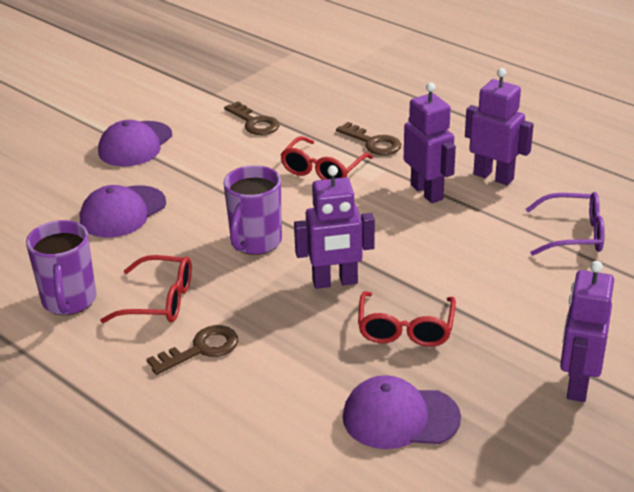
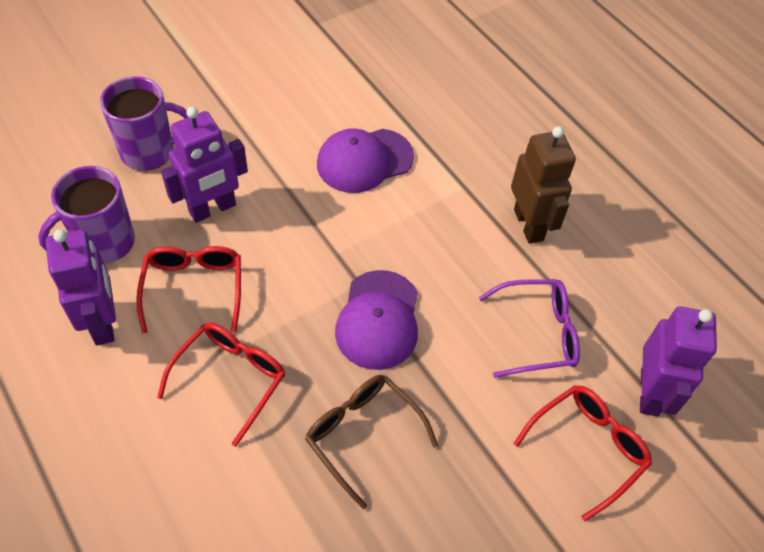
brown glasses: none = 0 -> [305,375,438,509] = 1
brown key: [147,325,238,375] [224,102,279,135] [336,122,401,155] = 3 -> none = 0
brown robot: none = 0 -> [511,126,576,244] = 1
purple cap: [80,185,166,237] [98,120,172,166] [343,375,461,449] = 3 -> [317,129,414,193] [335,270,418,370] = 2
purple robot: [294,165,375,289] [404,82,456,203] [465,68,534,185] [560,261,614,402] = 4 -> [46,229,116,345] [161,107,248,223] [640,306,717,417] = 3

